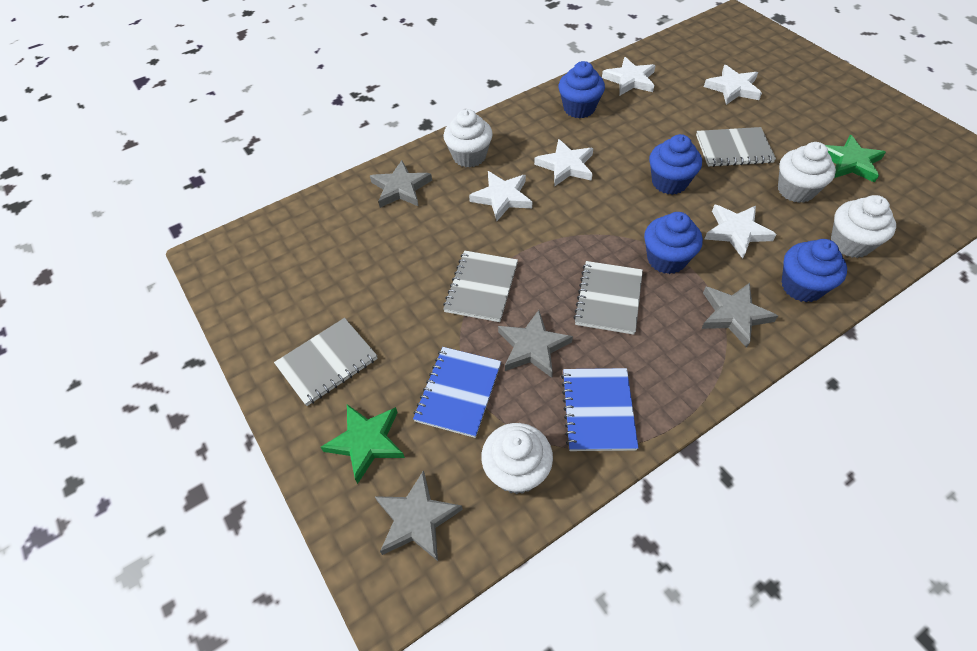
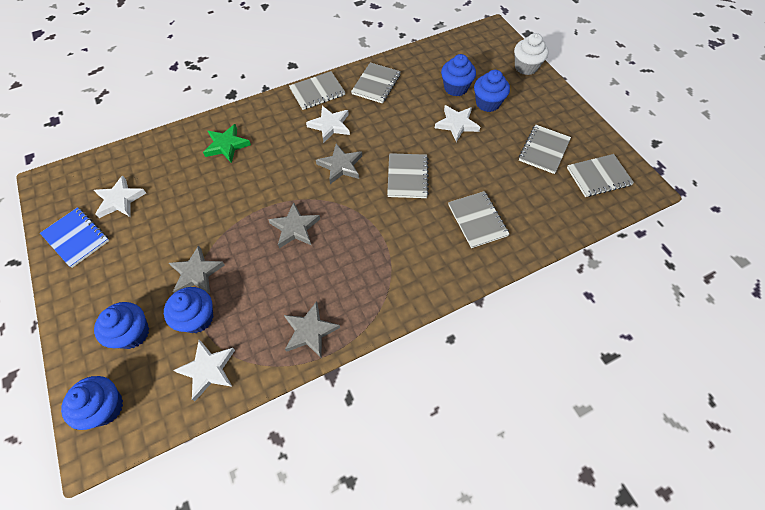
blue cupcake: [559,61,605,118] [644,212,703,274] [649,134,702,195] [782,239,847,302] = 4 -> [61,376,123,430] [94,302,149,349] [164,287,213,333] [441,54,476,96] [474,70,510,112] = 5
blue notebook: [413,347,501,438] [561,368,638,451] = 2 -> [40,207,109,268] = 1
green star: [321,404,405,484] [825,135,886,183] = 2 -> [203,124,251,163] = 1
grey notebook: [274,318,378,406] [443,250,518,322] [573,261,643,335] [696,127,776,167] = 4 -> [289,71,345,110] [351,63,401,104] [387,153,429,198] [448,191,510,248] [519,125,571,174] [567,154,634,197] = 6
white cupcake: [443,109,493,167] [481,423,553,494] [778,142,836,203] [831,195,896,258] = 4 -> [514,33,549,75] = 1
white star: [469,171,532,221] [534,139,593,187] [602,57,656,95] [704,65,762,105] [705,204,777,259] = 5 -> [94,175,146,218] [173,340,235,401] [306,106,350,143] [435,105,480,142] = 4

